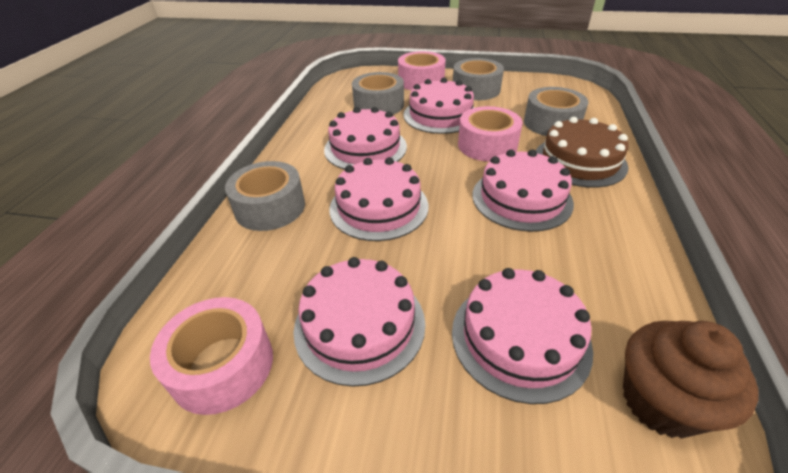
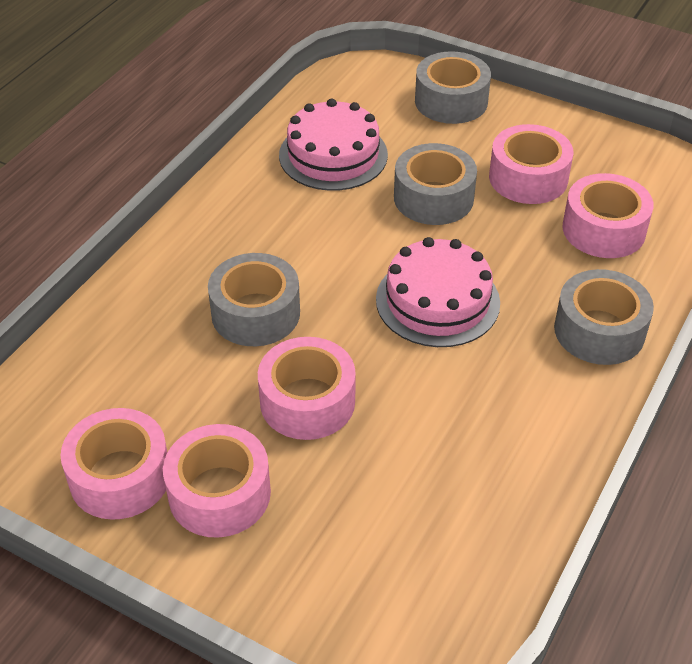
brown cake: [536,117,629,188] = 1 -> none = 0
brown cupcake: [623,321,758,438] = 1 -> none = 0
pink cake: [293,257,425,387] [324,107,407,169] [330,157,428,241] [403,78,474,134] [452,268,593,404] [473,149,574,232] = 6 -> [279,98,388,191] [376,237,500,347] = 2
pink tape: [150,297,273,415] [398,51,446,90] [458,106,523,162] = 3 -> [60,408,167,520] [163,424,271,538] [258,337,356,440] [489,124,573,204] [563,173,654,258] = 5

